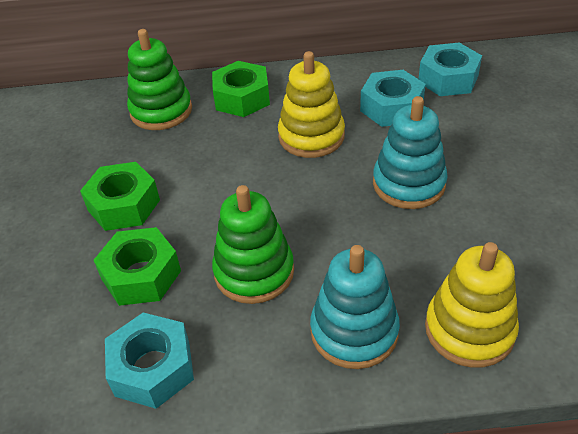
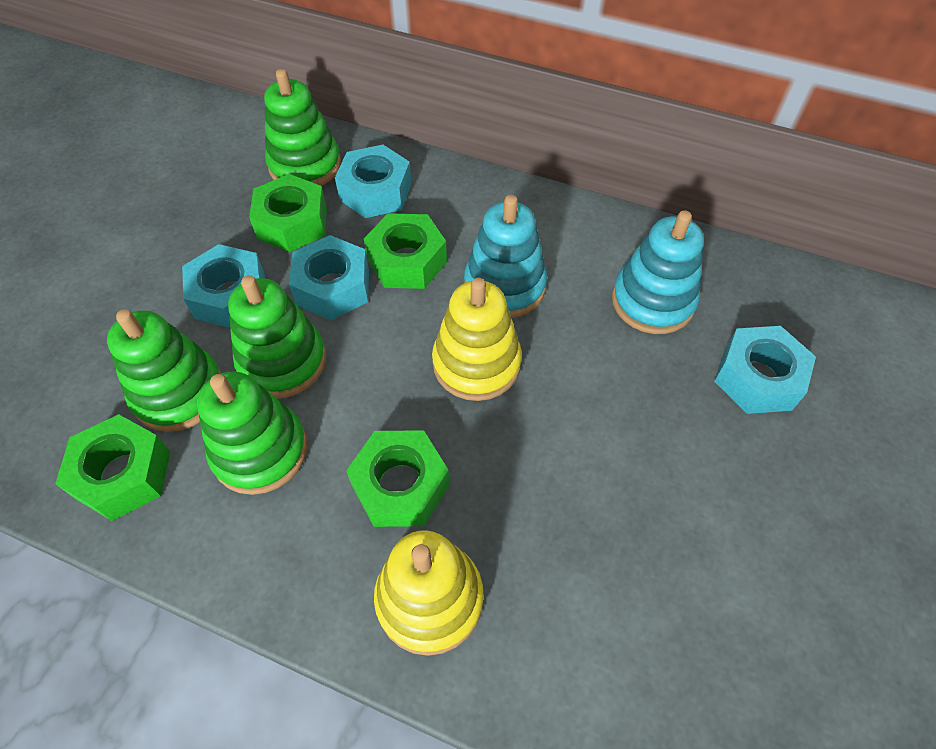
green nut: [80,162,160,231] [94,227,181,306] [212,61,270,117] = 3 -> [55,414,171,521] [249,174,327,252] [346,430,449,527] [364,213,447,289] = 4
green stacking toy: [127,29,192,130] [212,185,294,304] = 2 -> [107,309,222,432] [197,371,307,495] [228,275,326,399] [264,69,341,186] = 4
turquoise nut: [105,313,194,409] [360,70,426,127] [419,43,482,96] = 3 -> [182,244,265,328] [289,235,369,320] [335,145,412,218] [714,326,816,414] = 4

